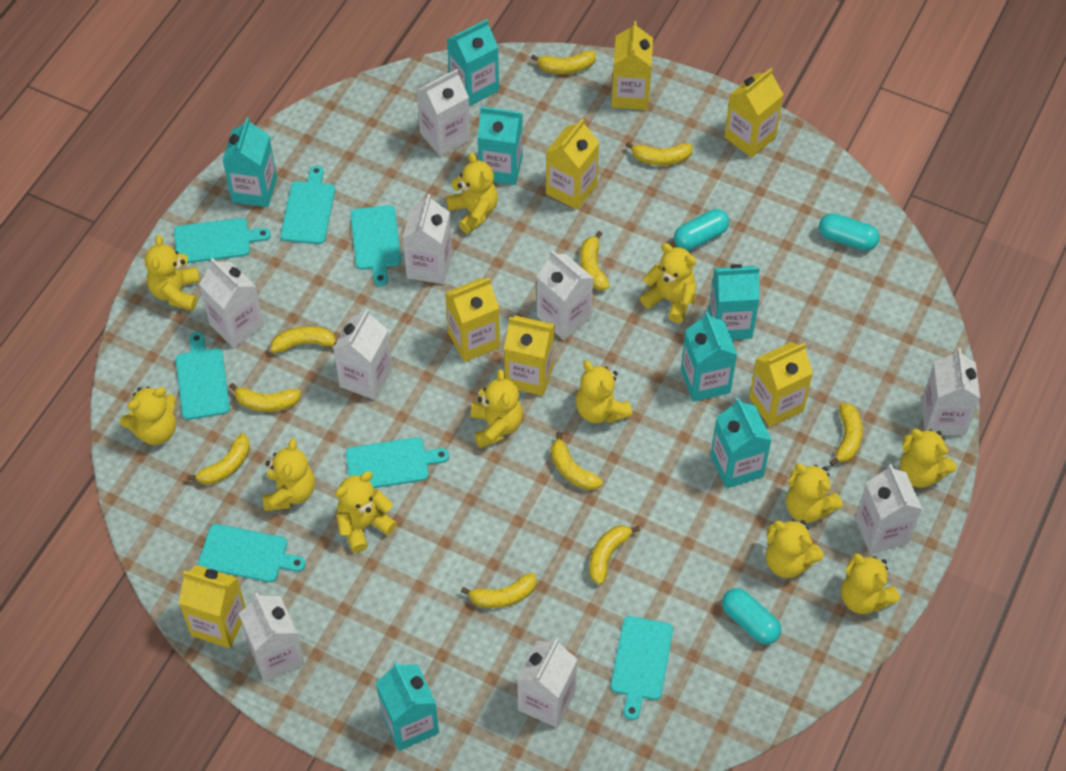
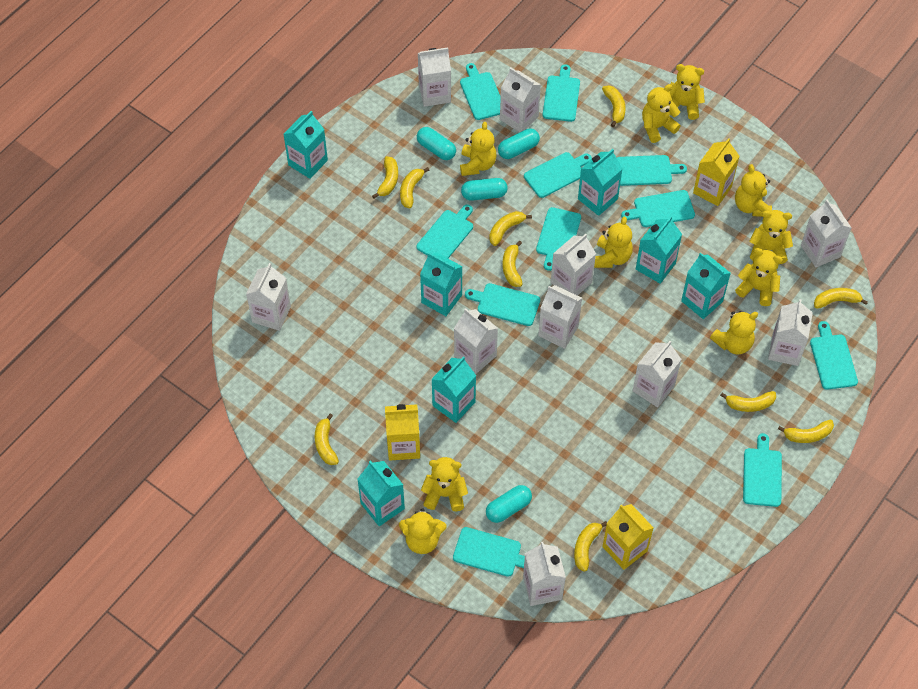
turquoise capsule: [674,209,729,251] [722,588,781,644] [819,213,880,251] = 3 -> [417,127,456,160] [461,178,508,201] [486,485,532,523] [498,129,540,159] = 4
turquoise cutting board: [174,218,271,263] [176,332,230,420] [198,524,306,582] [280,165,335,244] [346,437,449,488] [350,205,401,286] [611,616,673,720] = 7 -> [417,204,473,258] [453,527,525,577] [460,63,501,120] [465,283,540,326] [524,152,592,198] [536,207,581,271] [543,64,580,122] [617,155,687,186] [621,190,695,227] [743,433,782,507] [810,321,858,390] = 11
white carton: [199,258,264,348] [239,592,305,682] [333,309,392,400] [403,194,452,284] [417,69,471,156] [517,638,578,728] [537,250,593,340] [855,464,922,554] [921,348,980,436] = 9 -> [246,263,291,331] [418,47,451,107] [454,308,498,374] [500,67,541,132] [523,542,566,606] [538,285,582,349] [551,234,596,296] [633,341,681,407] [768,299,813,366] [801,200,852,267] = 10
yellow carton: [179,565,246,648] [445,278,500,362] [504,315,555,396] [546,118,599,210] [611,21,653,110] [724,68,784,158] [749,342,813,427] = 7 -> [385,404,420,460] [602,504,654,570] [693,138,740,206] = 3
yellow teddy bear: [120,386,176,445] [145,235,200,311] [263,438,315,511] [335,472,397,553] [446,152,498,234] [471,369,523,449] [576,361,632,424] [640,243,697,323] [766,519,824,578] [786,464,843,523] [841,553,900,614] [900,429,957,488] = 12 -> [399,508,447,554] [421,457,468,511] [460,122,497,176] [594,217,633,268] [642,84,681,143] [669,64,705,120] [710,311,758,354] [735,164,772,217] [735,248,783,306] [749,210,793,264] = 10

